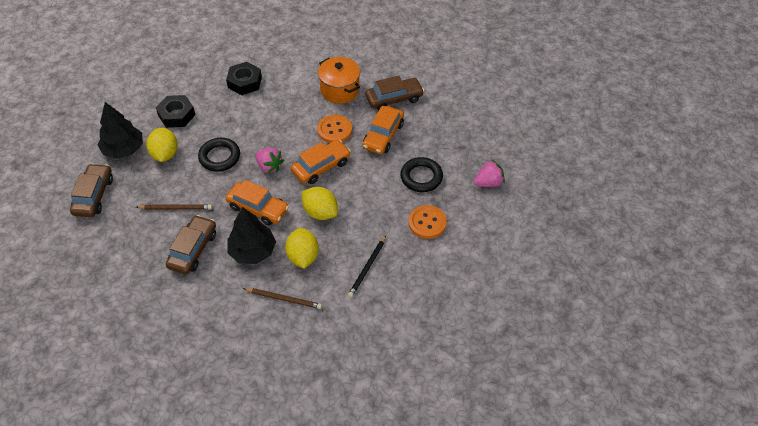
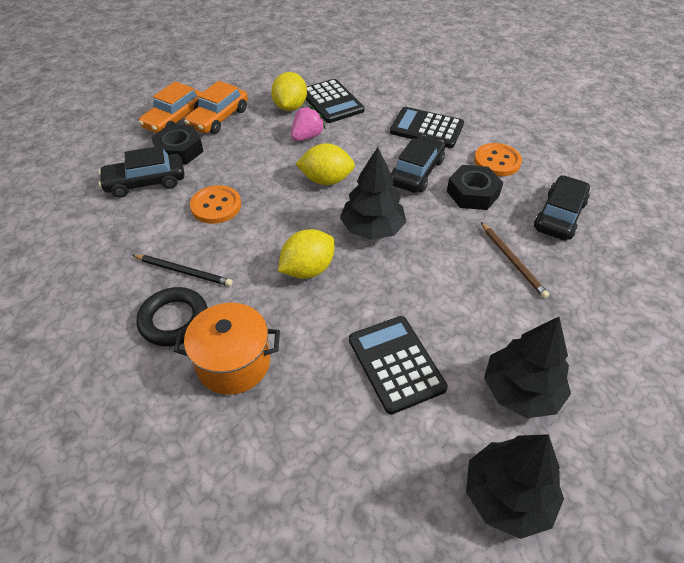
black calculator: none = 0 -> [306,79,364,123] [349,316,448,414] [390,107,464,148] = 3
black car: none = 0 -> [99,146,184,198] [391,135,445,193] [534,175,590,240] = 3
black ring: [198,138,240,172] [400,157,443,192] = 2 -> [137,287,208,346] = 1
black tree: [98,102,143,159] [227,207,276,264] = 2 -> [340,147,406,240] [466,434,564,539] [484,317,571,418] = 3
brown car: [70,163,113,217] [166,215,216,274] [366,75,424,110] = 3 -> none = 0
brown pencil: [136,205,212,210] [243,288,322,309] = 2 -> [481,222,549,299] = 1
orange car: [226,180,289,225] [291,140,351,184] [363,106,404,154] = 3 -> [139,81,202,133] [184,81,248,134] = 2
pink strawberry: [256,148,284,174] [474,160,505,187] = 2 -> [291,106,326,141] = 1

